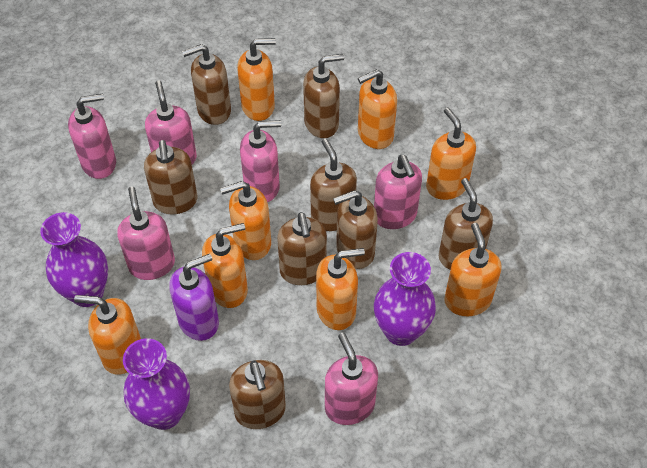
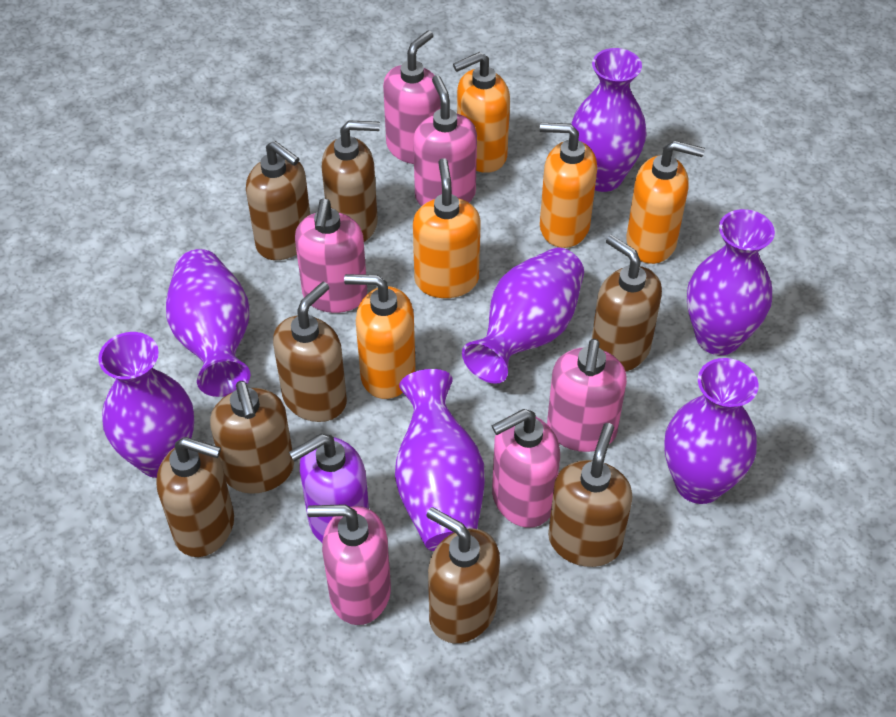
orange soap dispenser: [74,295,141,375] [202,223,248,308] [220,181,271,260] [237,38,276,121] [316,248,365,330] [358,69,397,149] [426,107,476,200] [444,223,502,316] = 8 -> [344,274,416,399] [413,158,481,298] [453,52,510,173] [540,123,597,248] [627,141,705,264] = 5
purple vase: [40,212,108,307] [123,338,190,430] [374,252,436,346] = 3 -> [98,332,194,478] [166,249,250,397] [395,369,485,551] [462,247,584,384] [571,48,647,192] [664,358,759,504] [687,209,775,355] = 7

